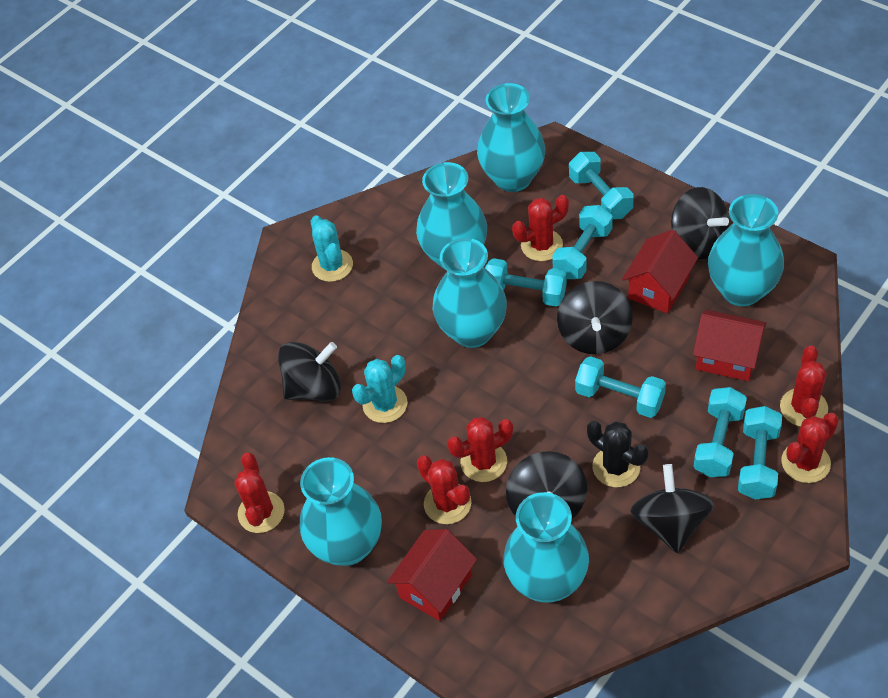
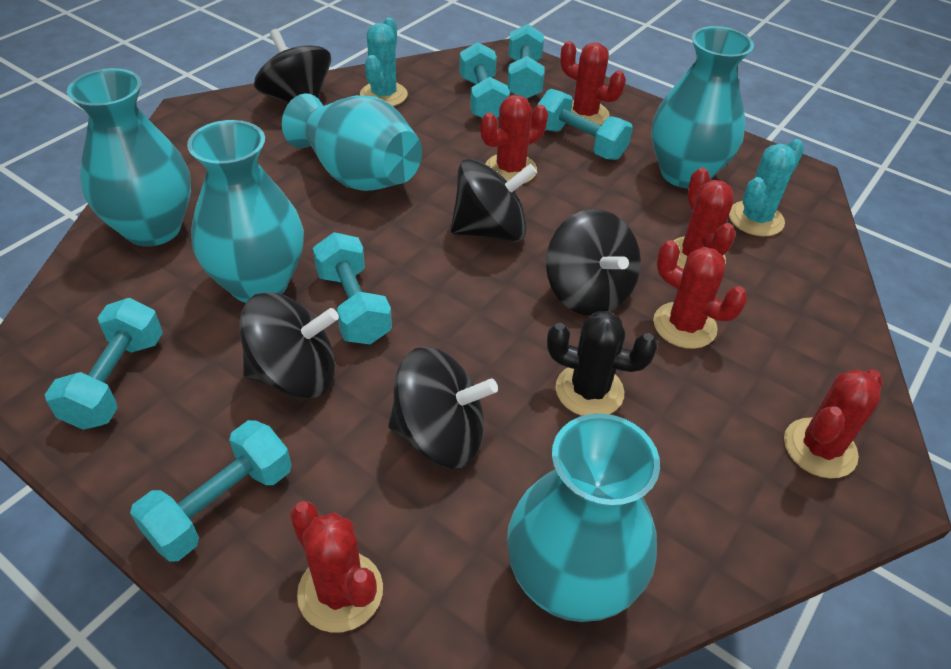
red house: [387,529,477,621] [622,230,698,313] [693,310,766,381] = 3 -> none = 0
turquoise vase: [300,457,382,566] [416,162,487,269] [433,238,507,348] [477,83,545,192] [503,492,589,603] [708,194,784,306] = 6 -> [67,68,191,247] [187,120,304,303] [282,93,422,191] [507,413,660,622] [652,26,754,188] = 5

